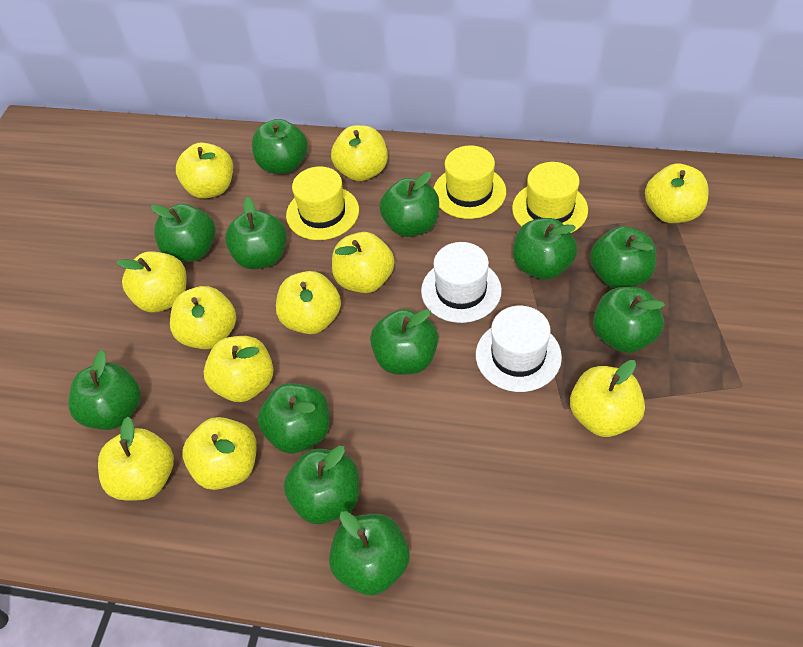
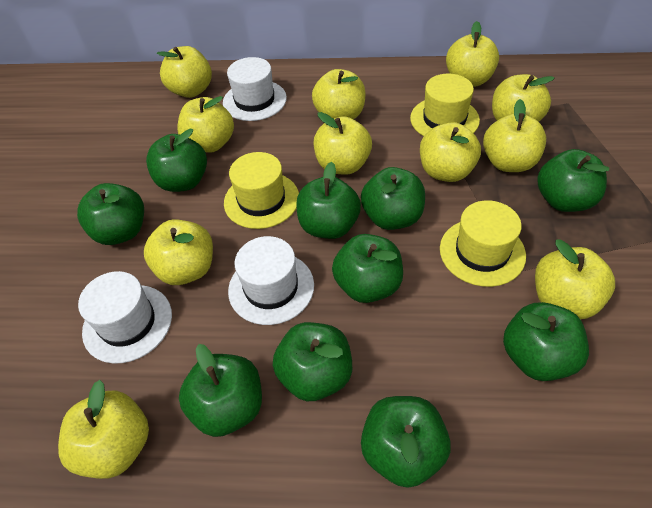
green apple: [68,350,141,430] [151,204,216,262] [225,197,287,269] [252,119,308,174] [258,383,330,454] [284,446,359,524] [329,511,409,595] [370,309,438,375] [380,172,439,237] [513,218,577,280] [590,226,656,288] [593,287,665,353] = 12 -> [77,183,144,245] [146,129,207,192] [179,344,262,437] [273,322,352,401] [296,162,361,239] [332,234,403,303] [361,167,425,230] [361,396,451,488] [503,302,589,381] [537,149,609,212] = 10
white hat: [421,242,502,323] [476,306,562,392] = 2 -> [78,271,172,364] [223,57,287,121] [228,236,314,325] = 3

